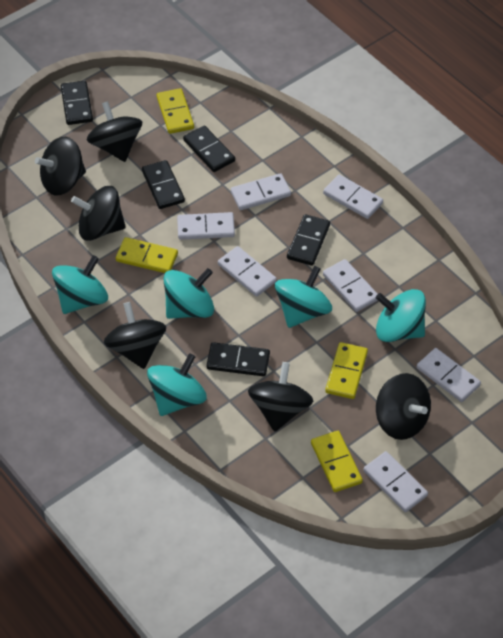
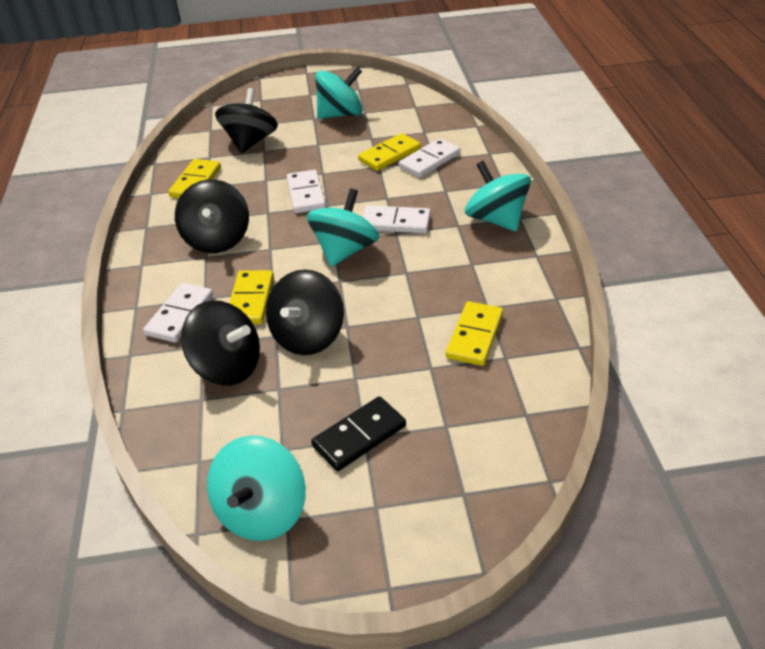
black domino: [61,81,93,125] [142,160,185,209] [183,125,235,172] [207,342,270,376] [287,214,330,266] = 5 -> [311,396,406,471] = 1
black spinning top: [35,137,86,195] [71,186,126,241] [87,101,142,162] [104,302,166,369] [248,362,313,432] [376,373,431,440] = 6 -> [175,180,249,253] [181,300,260,385] [215,88,278,154] [266,270,344,355] = 4
turquoise spinning top: [52,255,108,314] [147,353,207,416] [163,268,214,319] [275,266,332,328] [376,289,426,342] = 5 -> [207,436,306,541] [307,189,379,267] [315,67,363,119] [465,161,531,231] = 4
white domino: [177,212,235,240] [218,246,277,297] [231,173,291,210] [323,174,383,219] [323,259,378,312] [363,451,428,512] [417,348,481,402] = 7 -> [143,283,213,343] [287,170,326,213] [363,205,431,233] [399,138,460,178] = 4

